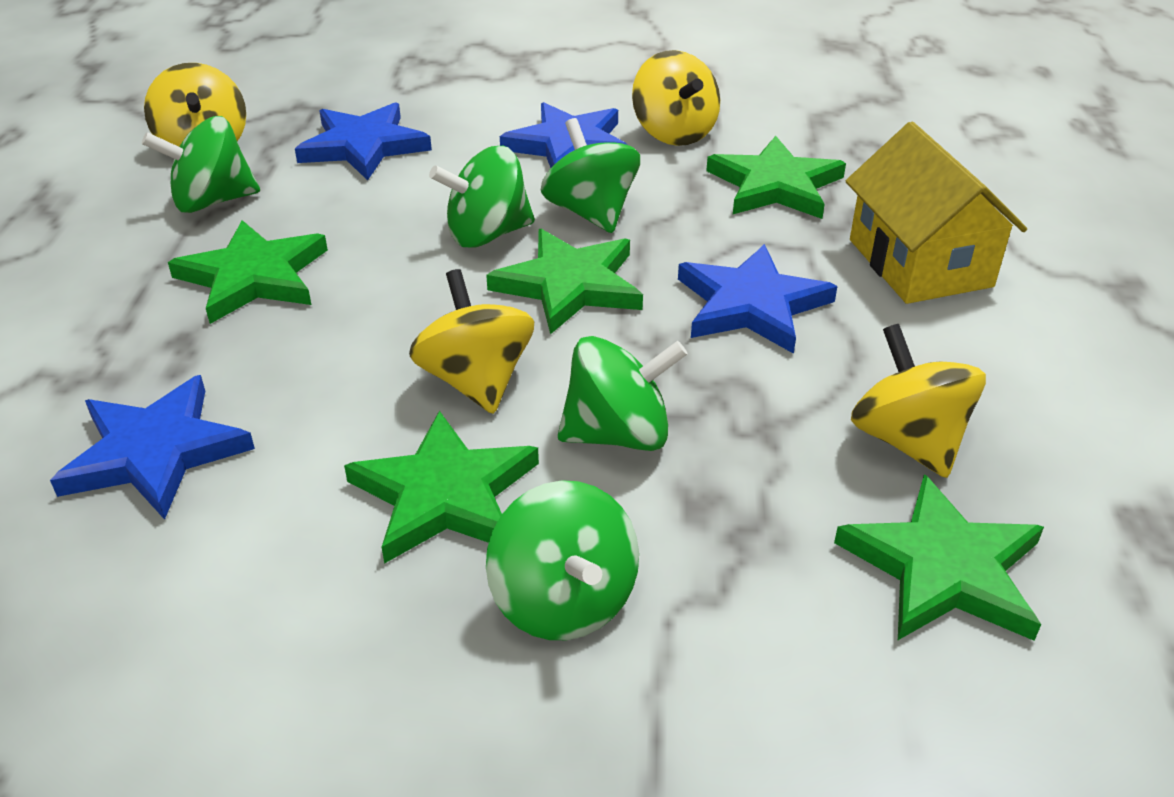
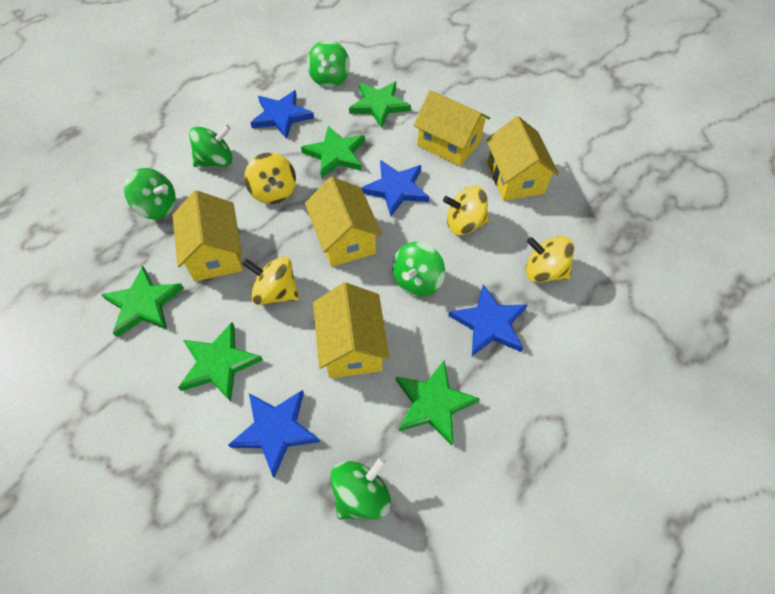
yellow house: [846,122,1027,304] = 1 -> [173,190,243,281] [305,177,382,267] [313,282,390,378] [414,90,490,166] [486,116,559,201] = 5

